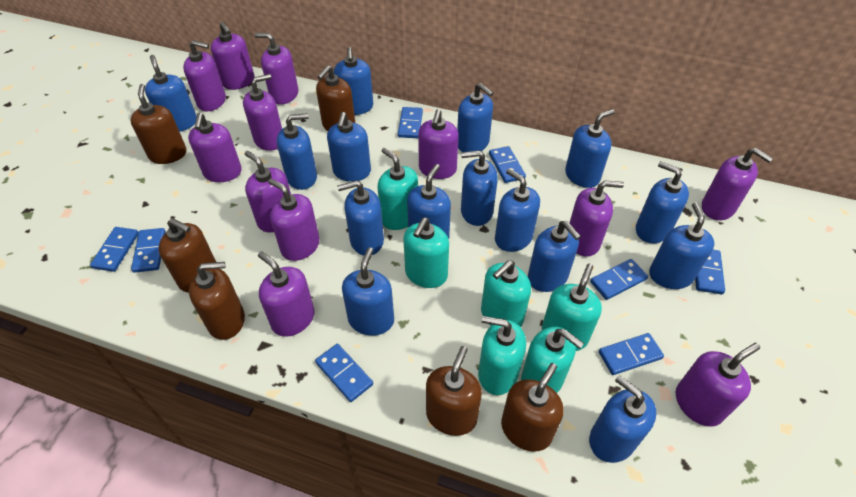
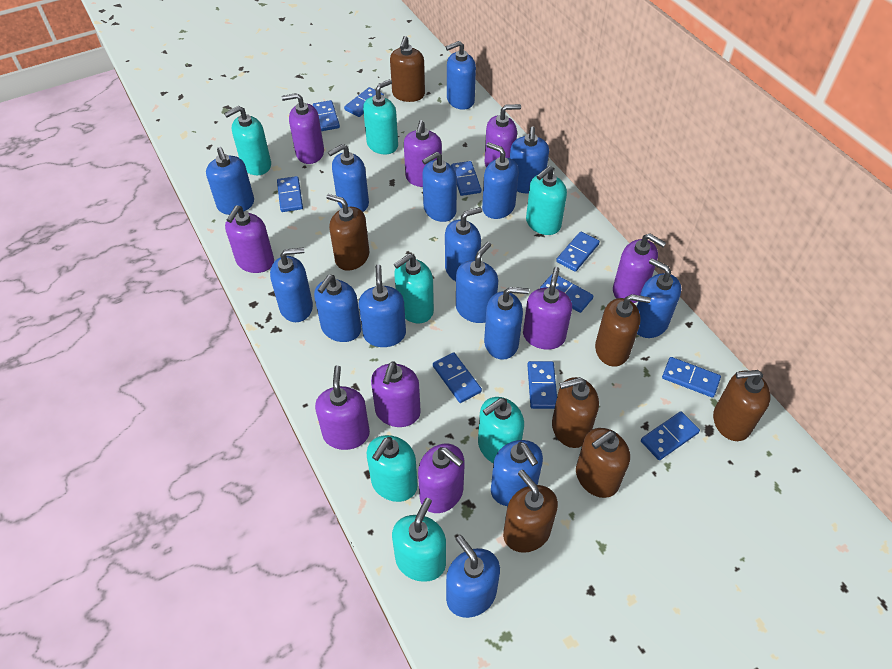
blue domino: [90,227,139,272] [131,228,166,273] [315,344,373,402] [398,107,423,138] [489,146,526,183] [590,259,648,300] [599,333,664,375] [695,250,725,294] = 8 -> [277,176,303,212] [313,100,340,131] [344,87,384,117] [433,352,482,403] [451,161,481,196] [527,361,557,409] [540,273,593,313] [556,231,600,272] [641,411,700,460] [662,357,721,398] = 10
brown soap dispenser: [130,84,187,164] [159,218,216,293] [189,262,245,340] [316,65,355,131] [426,346,482,436] [501,363,564,452] = 6 -> [326,194,369,271] [390,36,425,102] [503,469,558,553] [552,377,599,448] [576,428,630,498] [595,294,651,367] [713,370,771,441] = 7
purple soap dispenser: [183,40,226,111] [188,113,242,182] [211,22,255,90] [243,74,282,151] [245,151,291,232] [255,33,299,105] [258,252,315,337] [268,179,320,261] [418,109,459,179] [569,181,624,257] [676,343,760,427] [702,148,773,220] = 12 -> [225,205,274,273] [282,93,324,164] [315,365,370,450] [371,362,421,427] [404,120,442,187] [418,444,465,513] [485,104,521,168] [523,267,572,350] [613,234,666,303] = 9
turquoise soap dispenser: [378,148,418,230] [403,218,449,288] [478,316,526,395] [481,260,531,327] [521,327,584,393] [542,264,602,351] = 6 -> [224,106,271,175] [363,79,398,155] [367,435,418,502] [392,498,446,582] [394,253,434,323] [478,397,524,463] [526,166,567,235] = 7

